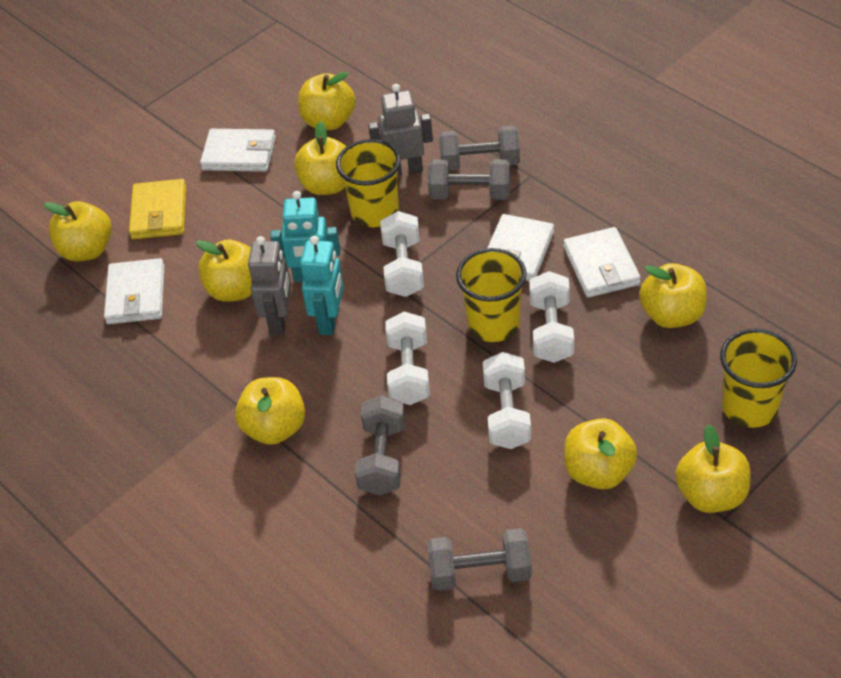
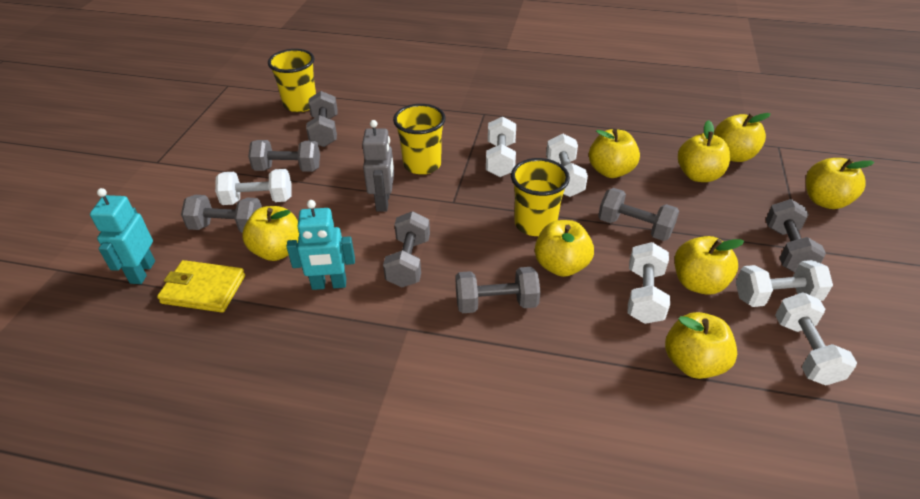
grey dumbbell: [355,395,405,495] [427,528,532,591] [428,159,510,200] [439,126,520,171] = 4 -> [181,195,262,233] [248,140,320,172] [306,91,338,147] [383,211,430,287] [456,267,541,313] [598,188,679,241] [766,199,826,273] = 7
grey robot: [248,236,291,335] [368,84,433,176] = 2 -> [362,120,394,211] = 1
white dumbbell: [380,211,424,297] [385,312,430,405] [483,352,531,449] [529,271,574,363] = 4 -> [215,169,291,205] [486,116,516,177] [546,134,588,197] [628,242,670,324] [736,260,833,307] [775,292,857,385] = 6
white wallet: [104,258,165,324] [200,129,276,172] [488,214,554,281] [564,227,641,298] = 4 -> none = 0

